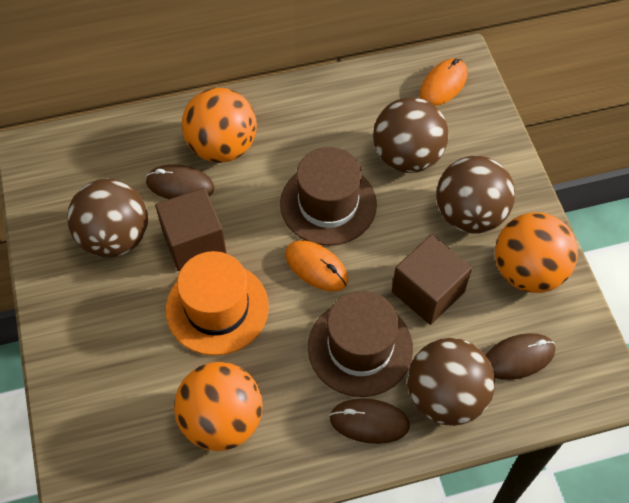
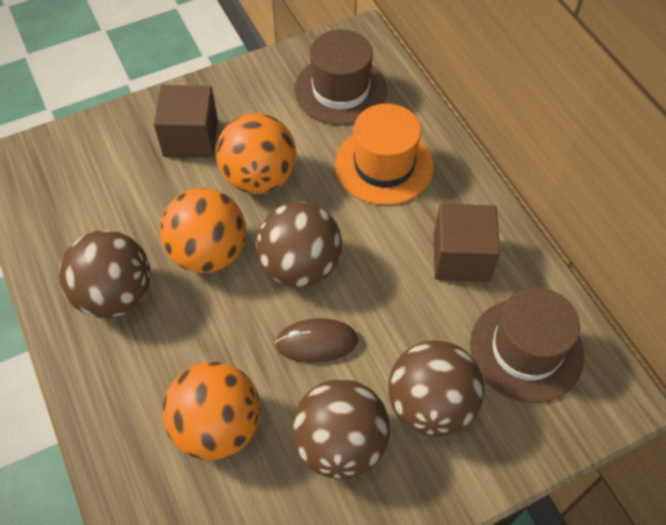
brown mouse: [146,164,214,199] [330,399,410,444] [486,333,555,380] = 3 -> [275,318,358,363] = 1
orange mouse: [285,240,348,291] [420,58,467,106] = 2 -> none = 0

